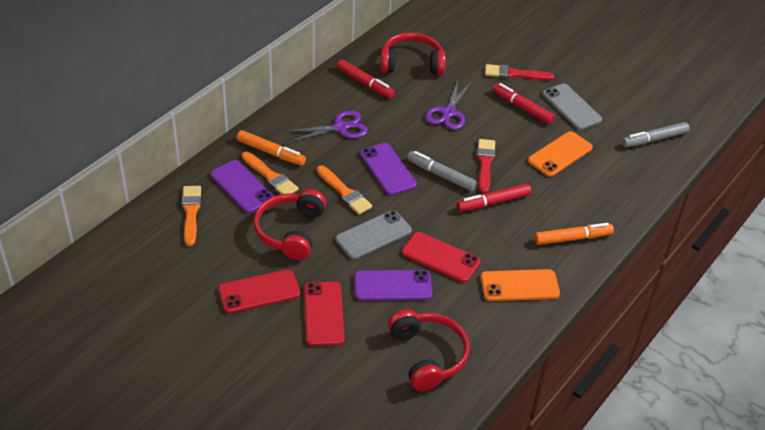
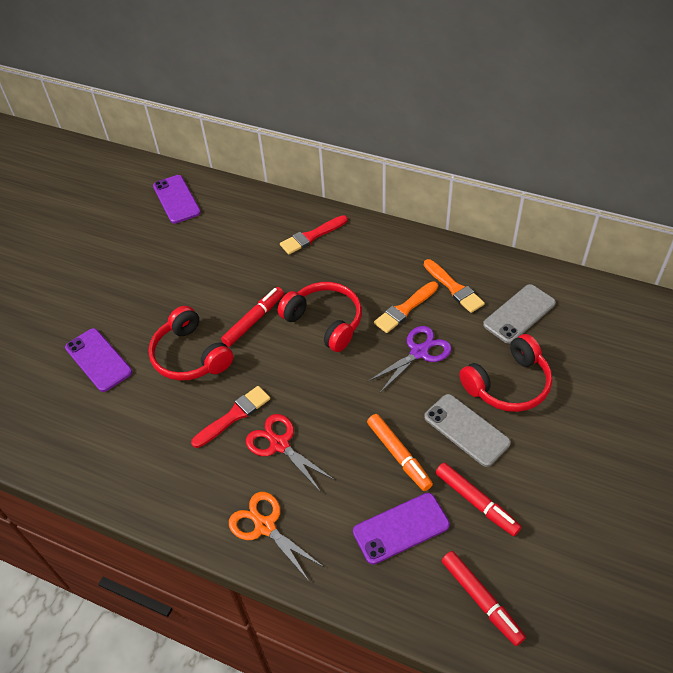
grey marker: [407,151,477,191] [622,122,690,147] = 2 -> none = 0
orange brush: [182,186,201,246] [241,151,299,194] [317,165,372,215] = 3 -> [374,281,438,333] [424,259,485,313] = 2
orange marker: [237,130,306,166] [534,223,614,245] = 2 -> [367,414,433,491] = 1
orange phone: [480,269,560,301] [528,131,593,177] = 2 -> none = 0
orange scissors: none = 0 -> [229,492,325,581] = 1
purple scissors: [286,110,368,142] [425,81,472,130] = 2 -> [367,326,452,393] = 1
red phone: [218,269,300,313] [304,282,345,346] [402,232,480,282] = 3 -> none = 0
red scissors: none = 0 -> [246,414,335,492] = 1

